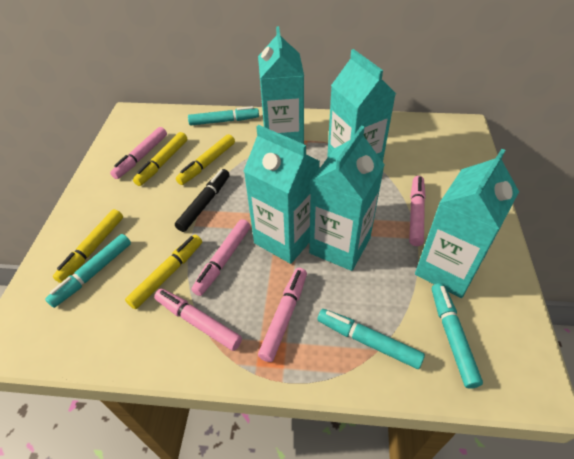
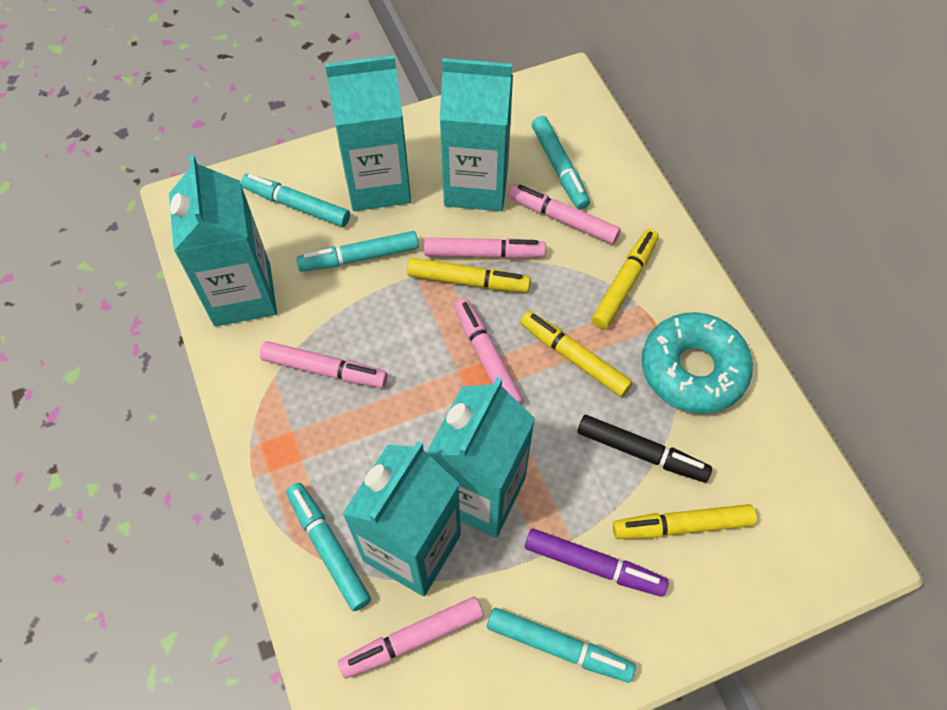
purple marker: none = 0 -> [525,529,669,597] = 1
turquoise donut: none = 0 -> [641,312,753,414] = 1
turquoise marker: [45,234,131,308] [188,106,259,125] [317,309,425,369] [432,283,483,389] = 4 -> [241,174,350,227] [286,483,371,611] [296,231,419,272] [487,608,636,683] [532,116,590,210] = 5

